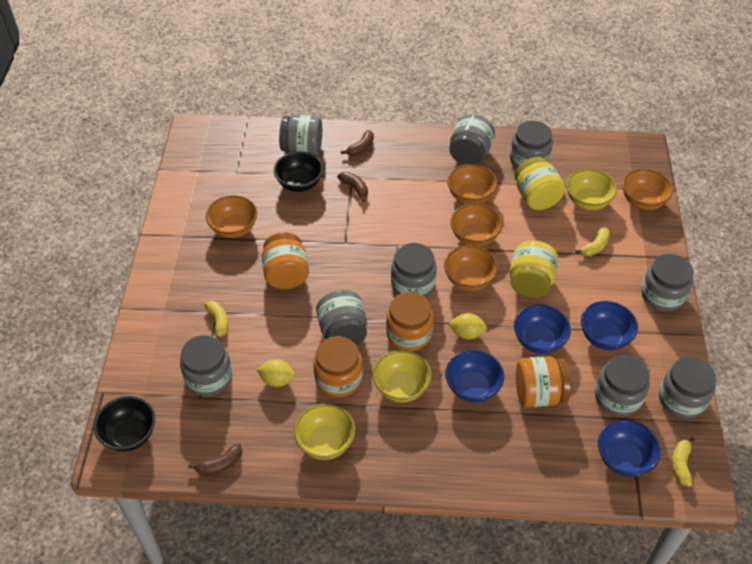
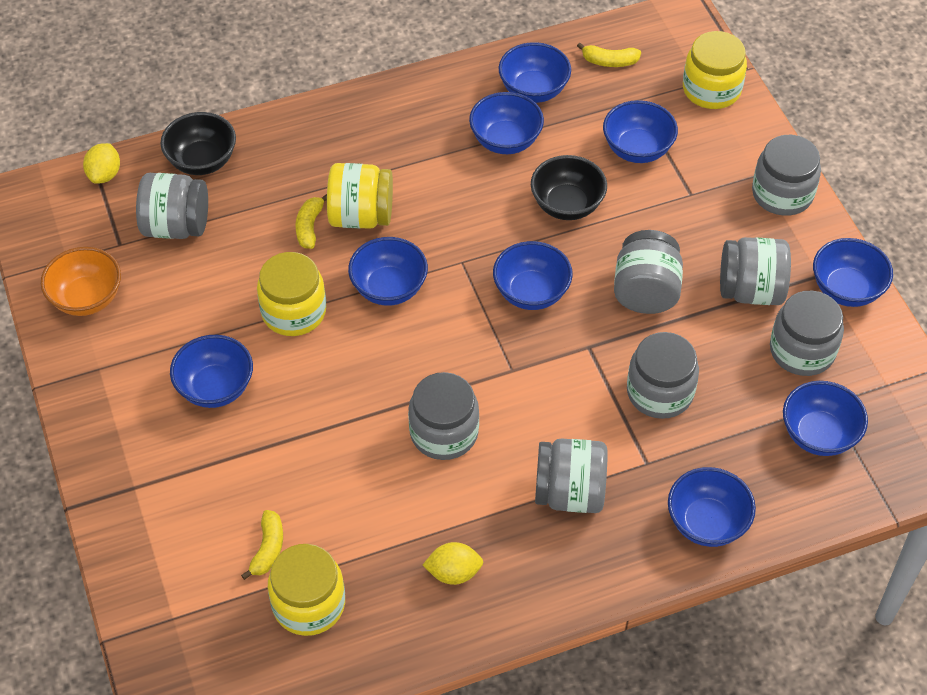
blue bowl: [445,350,504,403] [514,304,571,354] [581,301,638,350] [598,419,661,477] = 4 -> [170,335,253,408] [348,237,428,306] [469,92,544,154] [493,241,573,310] [499,42,571,103] [603,100,678,163] [668,467,756,547] [783,381,868,456] [813,238,893,307] = 9
brown banana: [188,443,242,476] [337,172,368,202] [341,130,374,156] = 3 -> none = 0
grey jar: [180,335,232,396] [279,114,322,156] [316,290,367,345] [391,243,437,297] [449,114,495,165] [510,121,553,168] [595,354,650,416] [641,254,693,311] [659,357,716,419] = 9 -> [136,173,208,239] [408,372,479,460] [535,438,608,513] [614,230,683,314] [627,332,699,419] [720,237,791,305] [752,135,821,216] [770,291,844,376] = 8
orange bowl: [206,195,258,238] [444,245,498,291] [447,164,497,204] [450,203,502,247] [622,169,673,210] = 5 -> [41,247,121,316] = 1
orange jar: [262,232,309,289] [313,336,363,397] [386,292,434,351] [516,356,571,407] = 4 -> none = 0
yellow bowl: [294,404,355,460] [373,350,432,402] [566,169,617,210] = 3 -> none = 0
yellow jar: [510,240,558,298] [515,157,565,210] = 2 -> [257,252,326,336] [268,544,345,636] [327,163,393,229] [683,31,747,109] = 4

